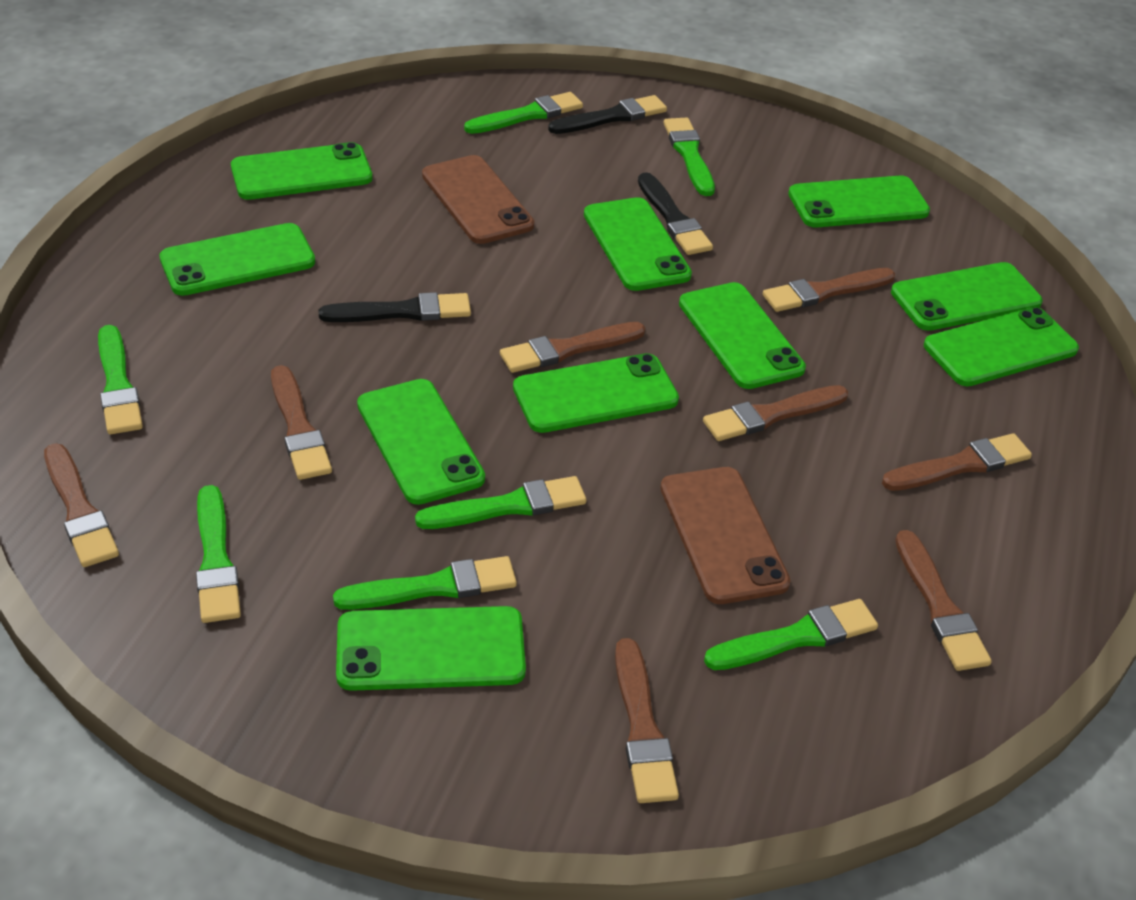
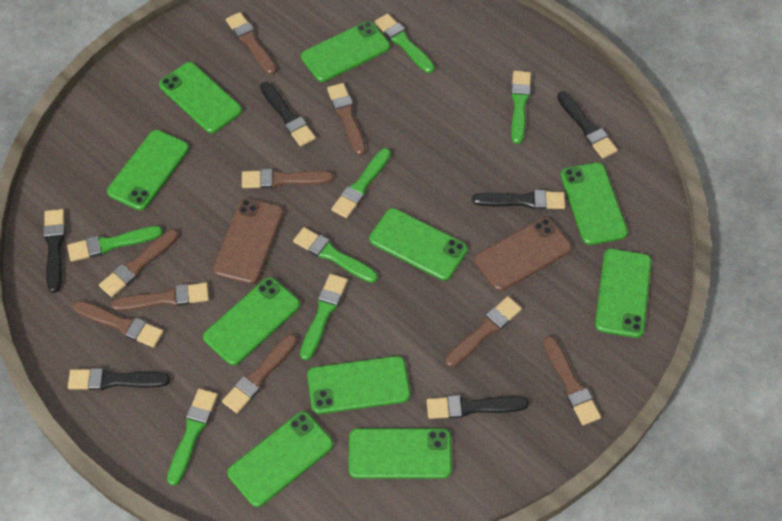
black brush: [318,292,471,322] [548,95,667,134] [638,172,713,255] = 3 -> [43,209,65,293] [68,368,170,390] [260,82,316,147] [427,395,529,419] [472,190,565,210] [557,91,618,159] = 6
brown brush: [44,443,119,567] [271,365,332,480] [500,322,645,373] [615,638,679,803] [703,385,848,441] [763,268,895,312] [882,433,1032,491] [895,530,992,671] = 8 -> [73,301,164,348] [99,229,179,297] [111,282,209,311] [222,334,297,414] [226,12,277,75] [242,169,333,189] [327,83,366,155] [445,296,522,367] [543,336,601,425] = 9

